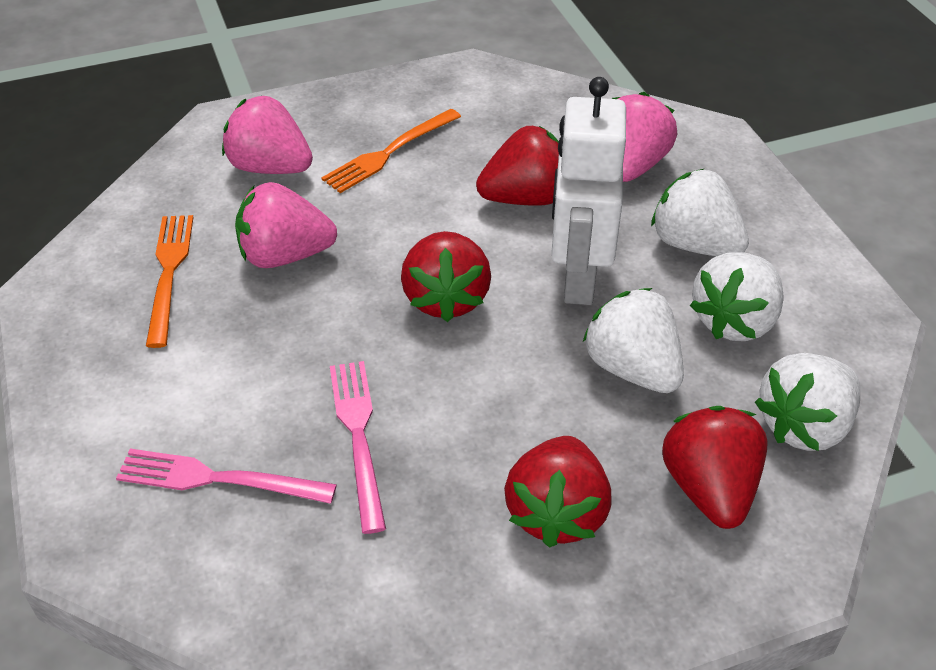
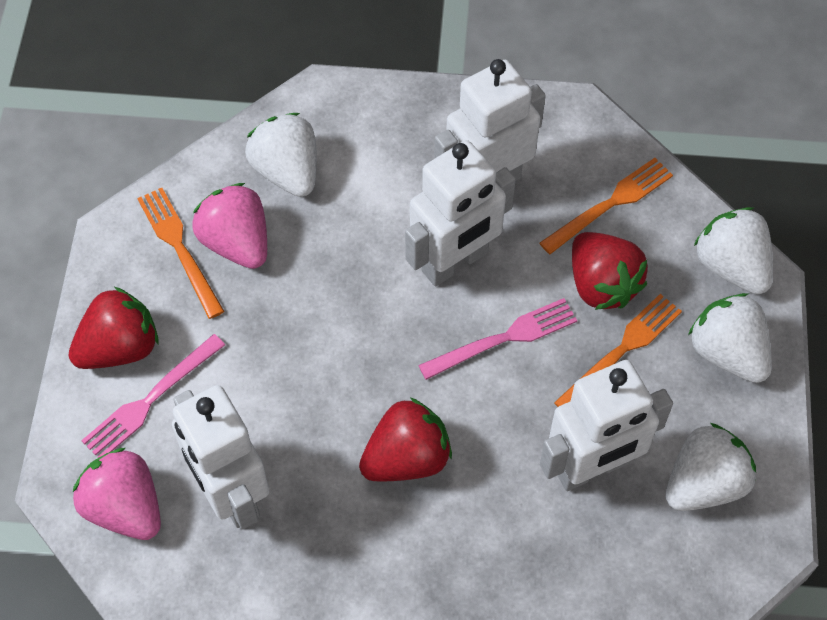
orange fork: [146,215,194,348] [321,109,461,193] = 2 -> [137,188,224,319] [540,158,673,254] [554,294,682,407] = 3
pink strawberry: [222,96,313,174] [235,182,337,268] [612,92,677,182] = 3 -> [73,448,161,540] [192,183,267,269] = 2
red strawberry: [401,231,491,322] [476,126,559,206] [504,436,612,548] [662,406,768,529] = 4 -> [69,287,159,369] [359,397,452,482] [572,232,648,310] = 3
white robot: [551,77,626,305] = 1 -> [172,385,270,529] [405,140,516,286] [434,59,546,181] [540,360,673,491] = 4

